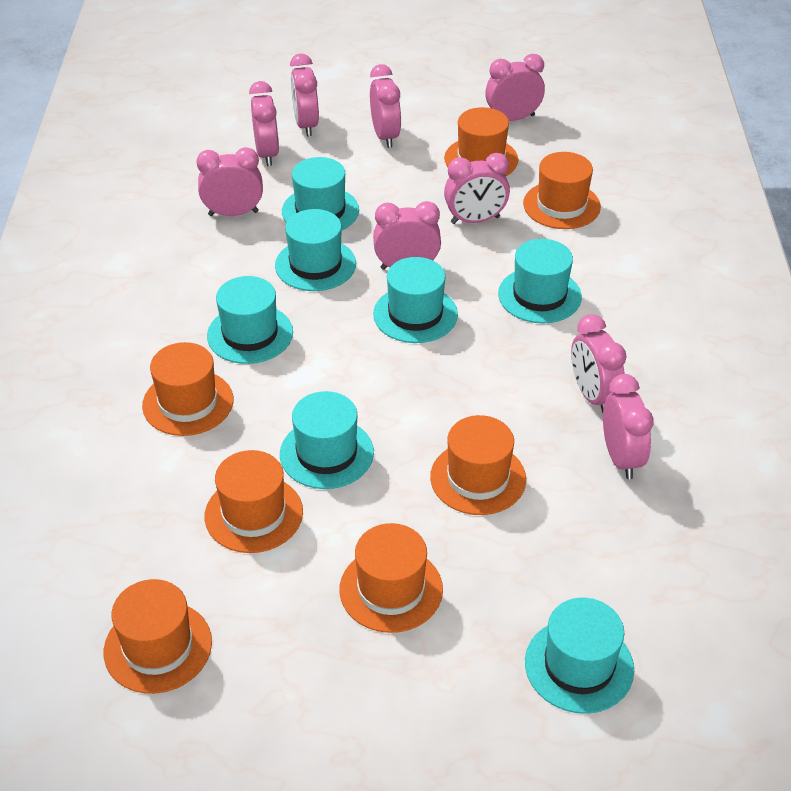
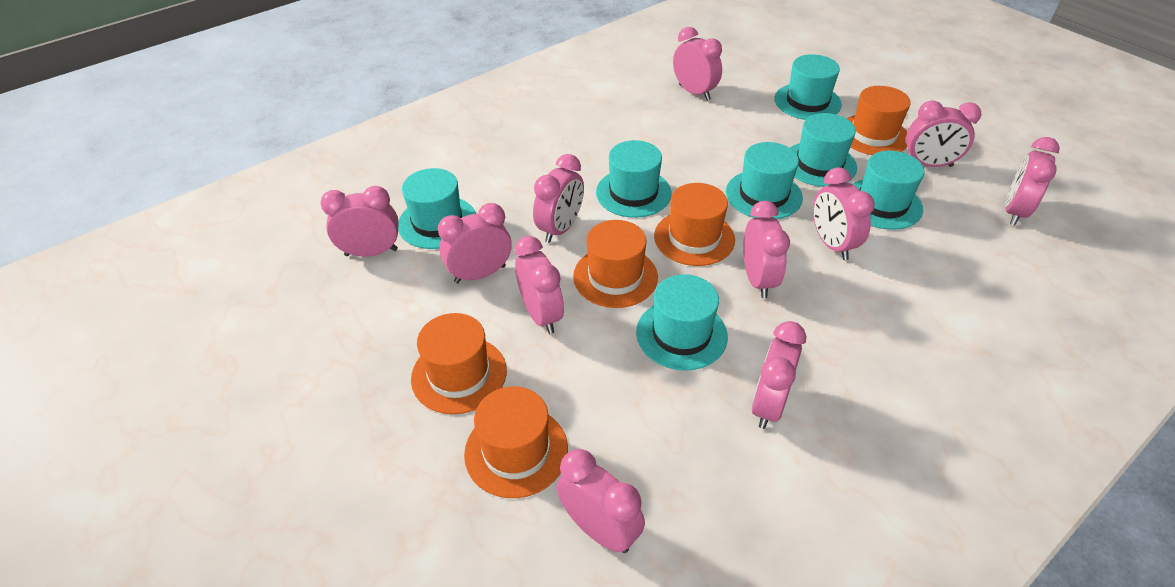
orange hat: [104,579,212,694] [142,342,233,436] [204,450,303,553] [339,523,443,633] [430,415,526,515] [444,107,518,176] [523,152,601,229] = 7 -> [411,313,507,414] [464,386,568,498] [573,220,658,308] [654,183,735,266] [846,86,911,155] = 5
pink clock: [196,147,263,216] [249,81,279,166] [290,53,319,137] [370,64,401,148] [373,201,441,270] [444,153,510,224] [485,54,545,121] [571,314,626,413] [603,374,654,479] = 9 -> [321,186,399,257] [438,203,511,283] [514,236,564,334] [533,154,584,243] [556,449,645,553] [673,27,722,100] [743,201,790,298] [752,321,806,429] [813,167,875,260] [906,101,982,167] [1005,137,1060,225] = 11

